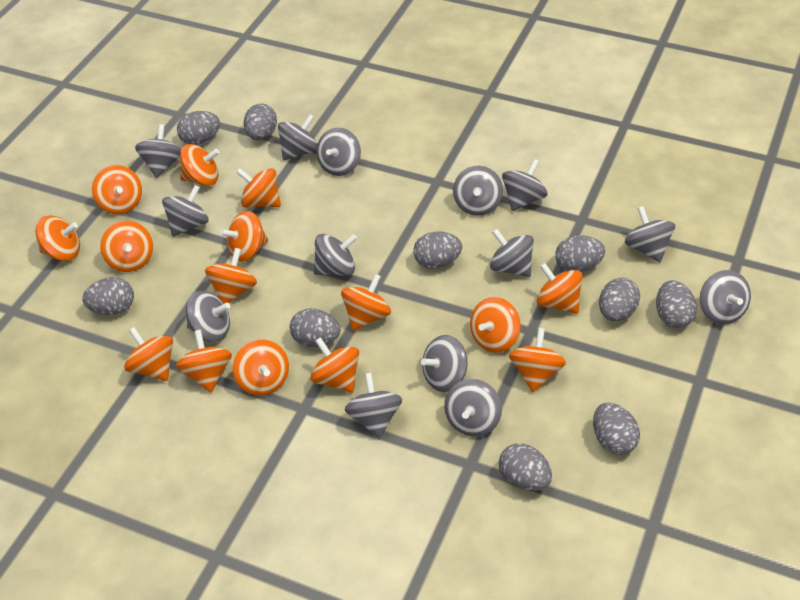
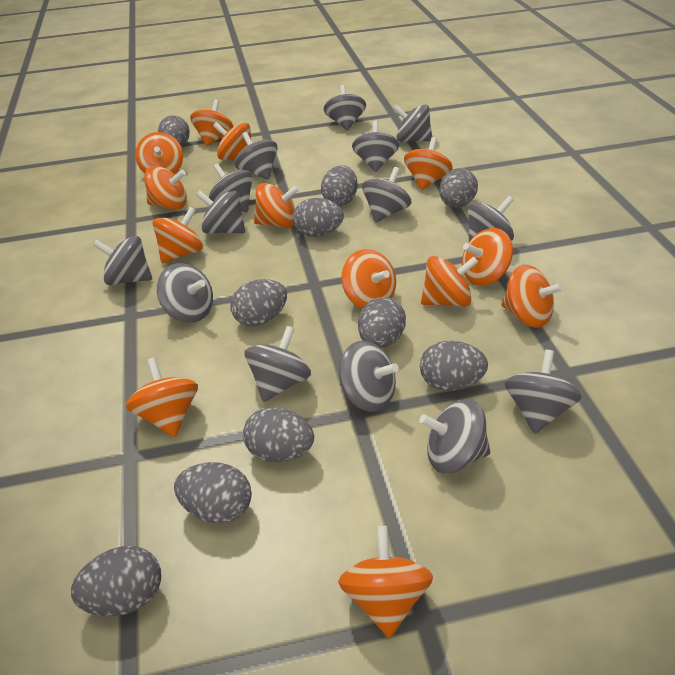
orange spinning top: [36,216,80,261] [92,165,142,214] [100,221,153,272] [124,327,173,381] [176,330,232,393] [180,144,219,186] [205,248,257,304] [220,211,268,262] [233,340,289,396] [236,168,281,208] [310,337,359,393] [341,274,391,331] [470,297,521,353] [509,328,566,392] [537,263,583,314] = 15 -> [126,357,198,437] [135,132,183,174] [144,166,187,210] [152,207,203,263] [190,100,233,146] [213,122,251,160] [254,183,299,228] [338,526,433,638] [341,249,396,309] [404,137,453,190] [421,256,478,307] [462,228,513,286] [501,265,563,328] = 13

